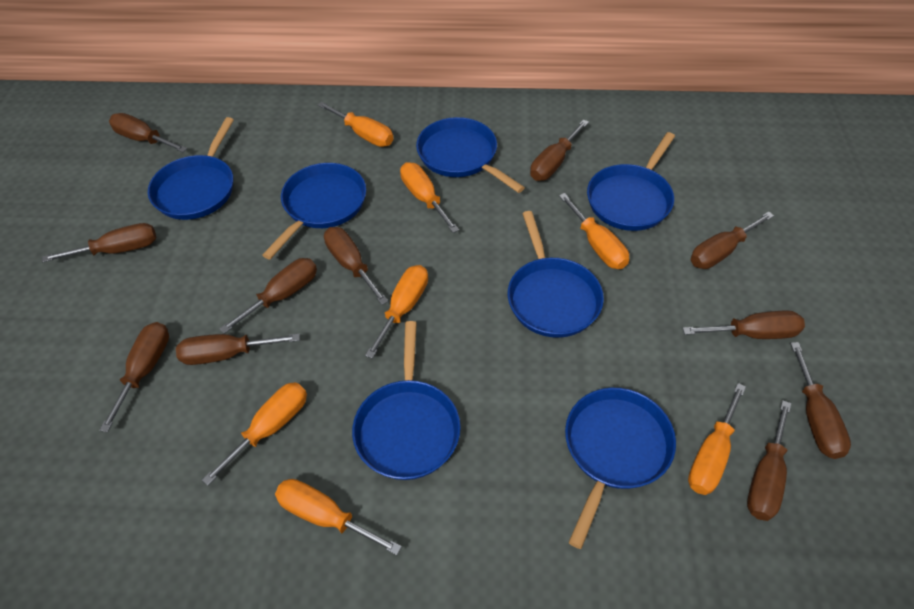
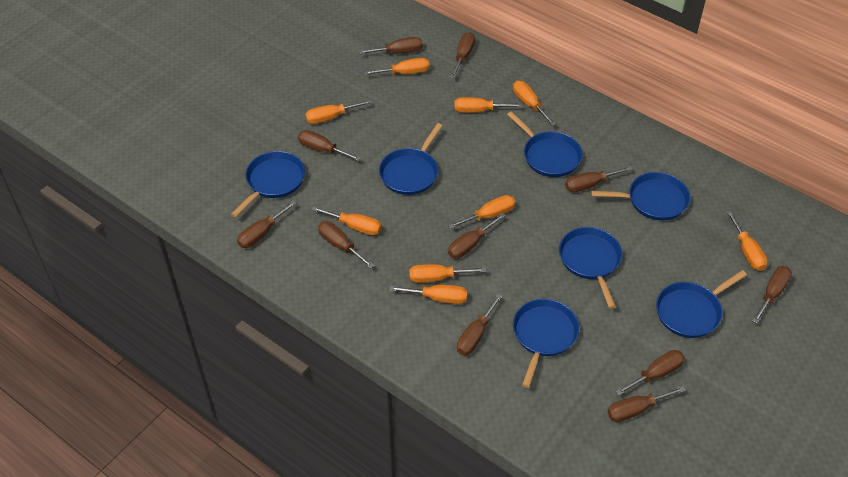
orange screwdriver: [202,382,307,486] [275,479,402,555] [318,102,393,147] [365,265,428,359] [400,162,459,233] [559,193,629,269] [688,383,746,495] = 7 -> [305,100,372,124] [311,206,381,235] [364,58,429,75] [389,285,467,304] [409,264,486,283] [448,195,515,229] [454,97,522,113] [513,81,556,126] [726,211,768,271] = 9

